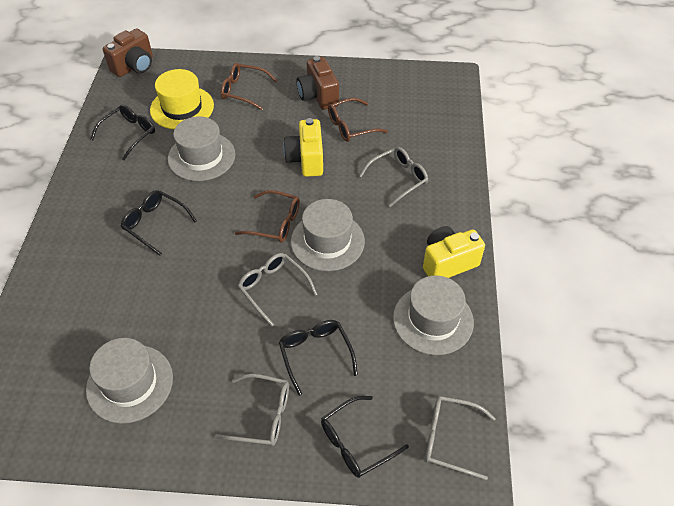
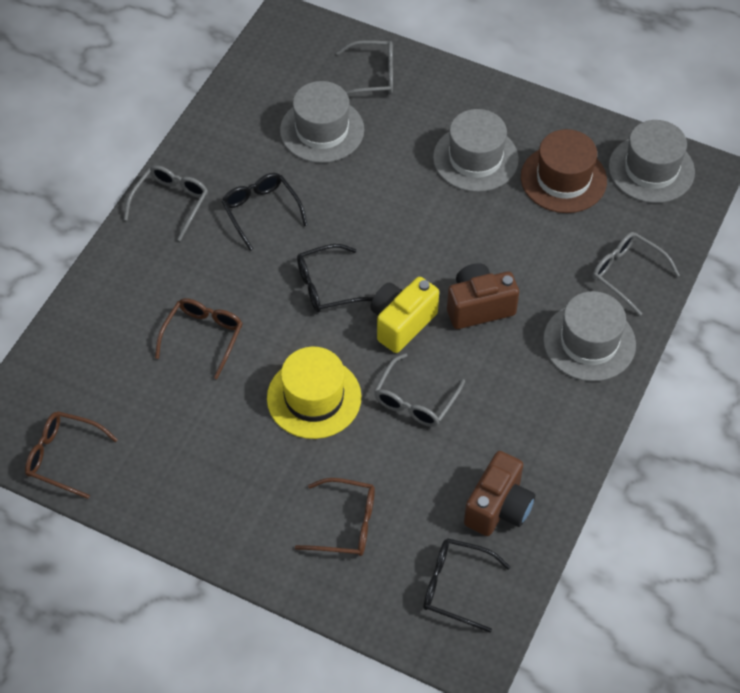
black glasses: [90,105,155,161] [121,190,197,256] [279,320,358,396] [321,396,409,478] = 4 -> [221,173,308,251] [297,244,374,313] [423,538,510,632] = 3
brown hat: none = 0 -> [521,129,607,213] = 1
yellow camera: [283,118,323,177] [423,226,485,278] = 2 -> [370,277,439,353] = 1

